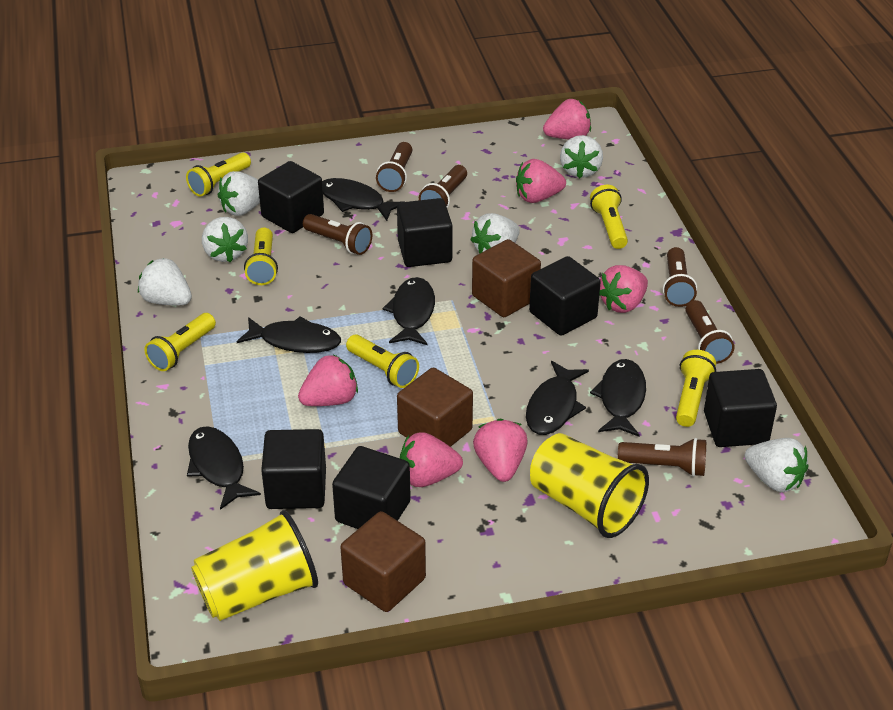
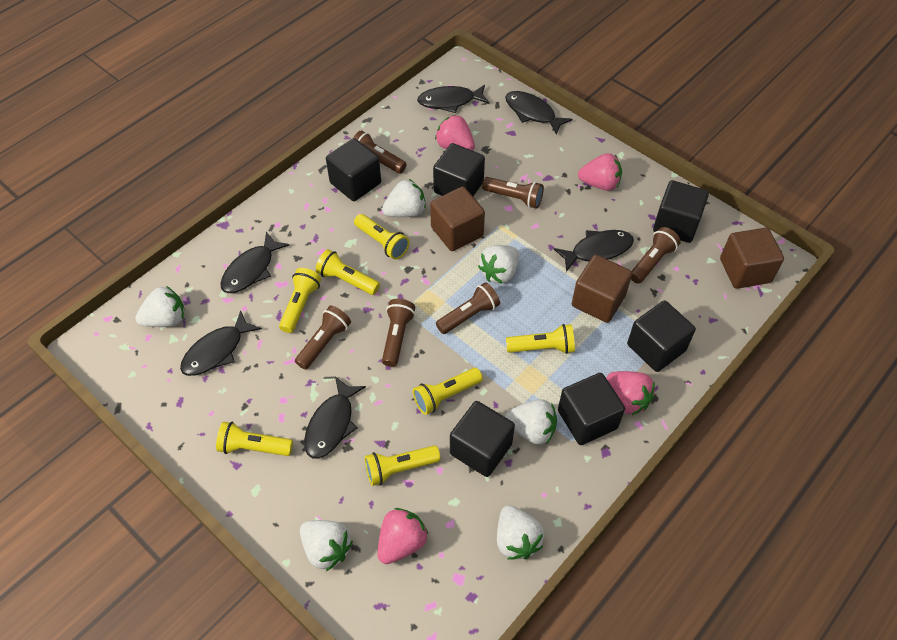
pink strawberry: [298,355,358,406] [400,432,463,487] [473,418,528,482] [516,159,566,203] [543,99,591,139] [599,265,648,313] = 6 -> [377,508,429,564] [435,115,475,151] [578,153,622,191] [606,371,655,415] = 4
yellow cup: [191,510,318,621] [530,433,649,538] = 2 -> none = 0
yellow flashlight: [145,313,216,371] [186,152,251,197] [244,227,278,285] [346,335,419,388] [590,185,628,249] [676,350,716,427] = 6 -> [216,422,293,456] [279,268,321,333] [315,249,380,295] [354,214,410,260] [365,445,441,486] [413,368,483,415] [506,324,575,354] = 7

